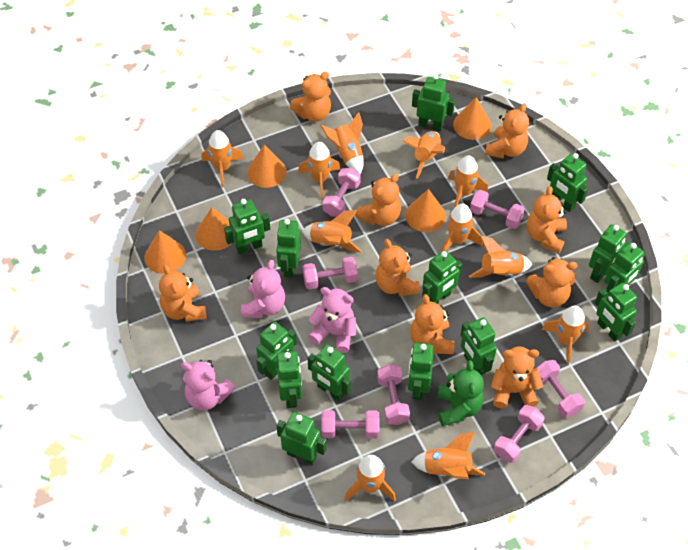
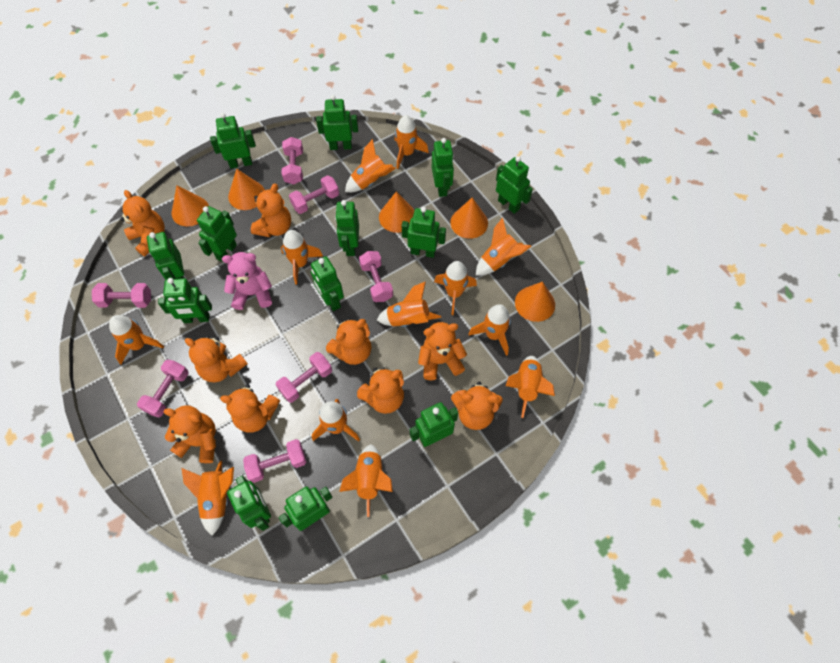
green robot: [224,199,270,255] [256,322,297,380] [276,219,301,278] [276,412,327,465] [277,350,302,408] [308,344,351,401] [408,342,433,400] [412,74,455,131] [422,250,462,304] [461,317,497,375] [547,153,588,212] [589,224,626,283] [595,283,637,342] [604,242,645,293] = 14 -> [147,232,184,280] [158,278,212,323] [197,206,237,262] [210,113,256,169] [227,476,271,531] [279,487,333,531] [311,256,344,311] [316,95,358,150] [335,200,359,256] [402,207,446,258] [410,402,458,447] [432,138,454,197] [496,156,533,214] = 13
green teddy bear: [437,360,484,426] = 1 -> none = 0
orange rocket: [202,130,244,187] [298,142,341,199] [302,210,362,253] [321,112,364,174] [345,455,396,502] [402,131,445,179] [412,432,485,479] [442,204,483,251] [448,155,488,208] [469,236,532,278] [541,306,589,364] = 11 -> [109,315,164,364] [182,461,234,535] [281,230,323,284] [312,399,360,441] [339,444,393,517] [345,139,396,192] [377,281,441,327] [394,115,429,169] [434,261,477,315] [469,304,511,356] [476,218,531,276] [506,356,555,418] = 12
pink teddy bear: [181,360,235,410] [241,260,285,318] [308,287,356,353] = 3 -> [222,252,272,310] = 1

